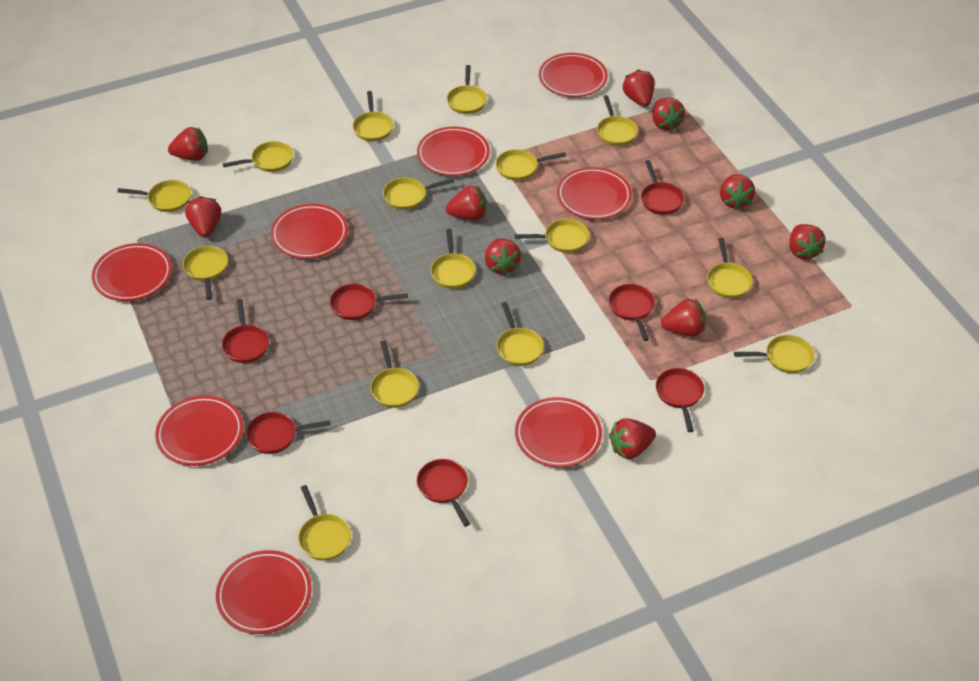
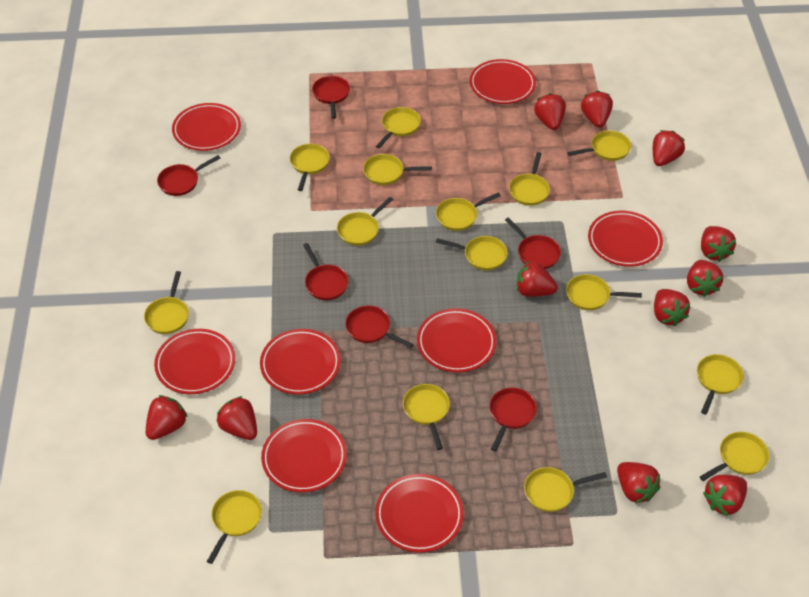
red pan: [222,299,269,363] [246,412,331,454] [330,284,408,320] [417,459,470,527] [609,284,655,341] [641,160,684,215] [656,368,704,432] = 7 -> [157,155,220,196] [303,243,349,300] [312,76,350,119] [345,306,414,348] [489,388,537,452] [505,217,561,269] = 6
red strawberry: [168,127,208,161] [185,196,221,238] [446,186,487,221] [485,238,521,275] [609,418,656,459] [623,70,655,107] [652,98,685,131] [661,299,706,337] [720,174,755,210] [789,224,826,261] = 10 -> [146,395,188,440] [217,396,257,440] [516,261,558,297] [534,93,566,130] [581,91,613,128] [617,462,660,503] [653,130,685,166] [654,289,690,327] [687,260,723,297] [701,226,736,262] [703,475,747,516] = 11

